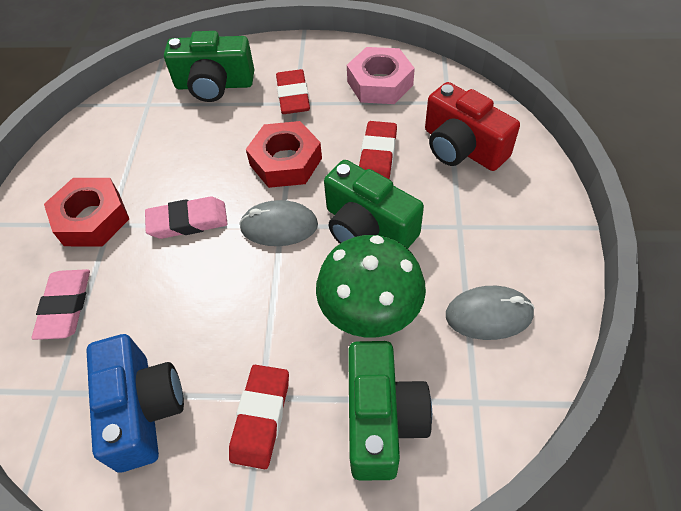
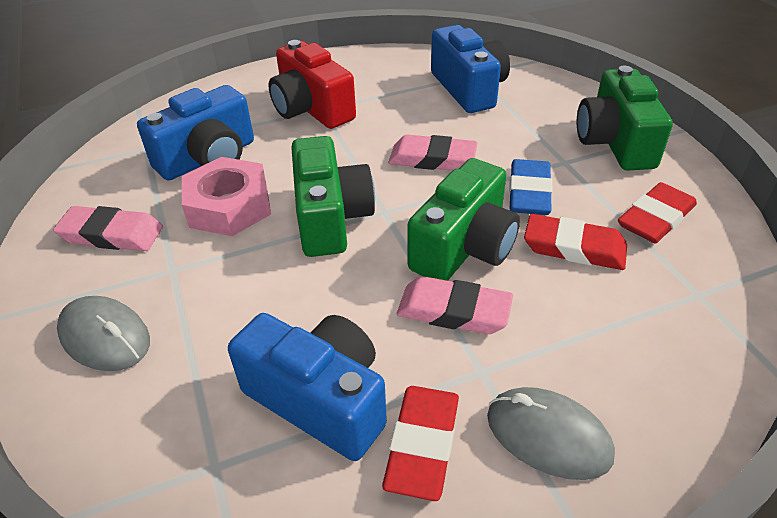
blue camera: [86,334,184,472] = 1 -> [137,85,254,181] [228,313,387,461] [431,25,510,113] = 3
blue eraser: none = 0 -> [509,159,553,215] = 1
green mushroom: [316,235,426,337] = 1 -> none = 0
pink eraser: [31,269,90,340] [145,196,228,239] = 2 -> [53,206,163,251] [388,135,478,171] [397,276,513,334] = 3
red nut: [44,178,129,247] [246,121,322,188] = 2 -> none = 0

